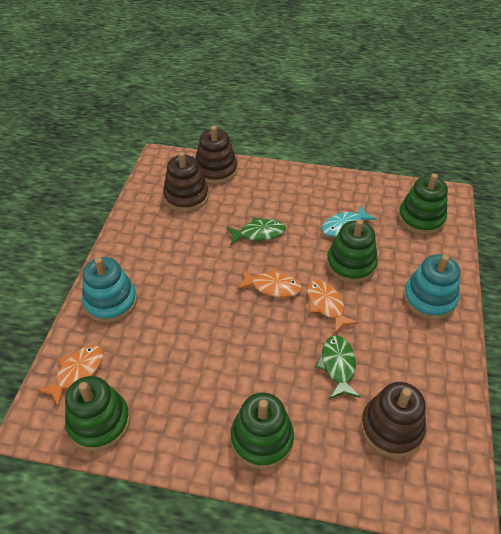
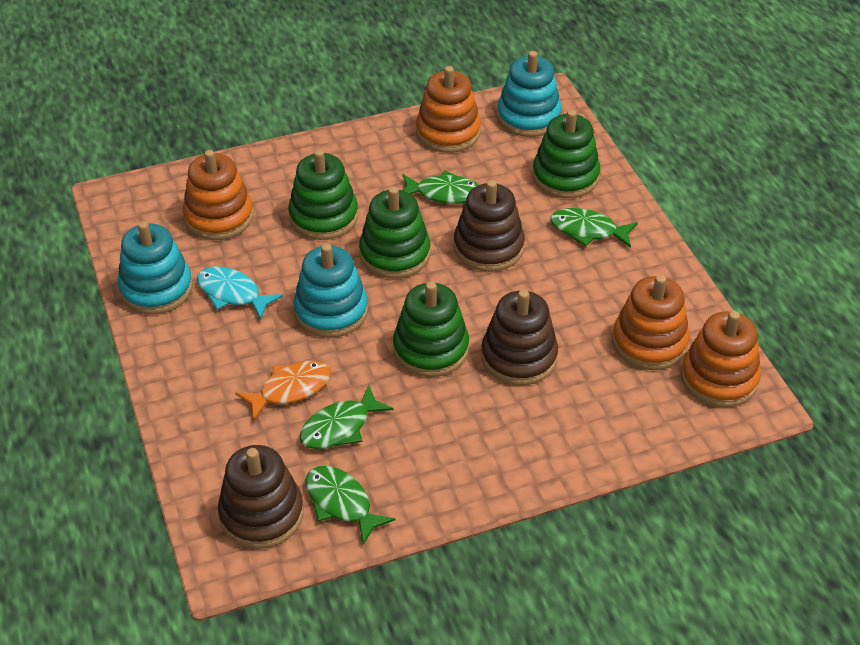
green fish: [226,217,286,245] [316,335,360,399] = 2 -> [299,385,393,449] [305,466,395,545] [403,171,479,204] [550,208,638,248] = 4
orange fish: [37,345,104,407] [237,268,302,298] [307,280,358,333] = 3 -> [235,361,331,420] = 1
orange stacking toy: none = 0 -> [183,150,253,240] [416,66,481,153] [612,275,690,370] [681,311,761,408] = 4
turquoise stacking toy: [82,257,137,323] [403,254,460,320] = 2 -> [117,221,193,314] [293,244,368,338] [497,51,562,137] = 3

